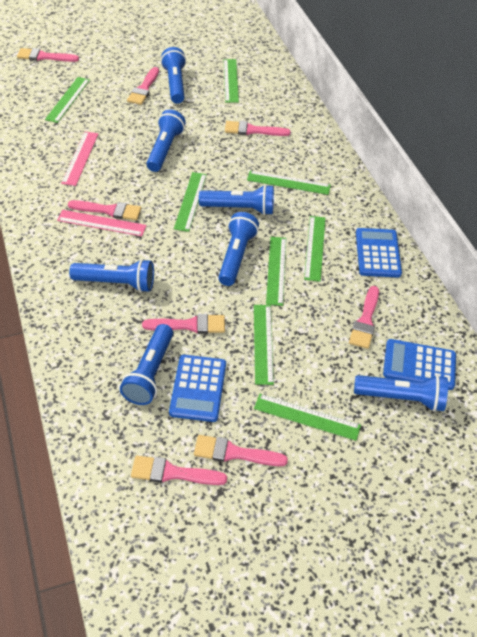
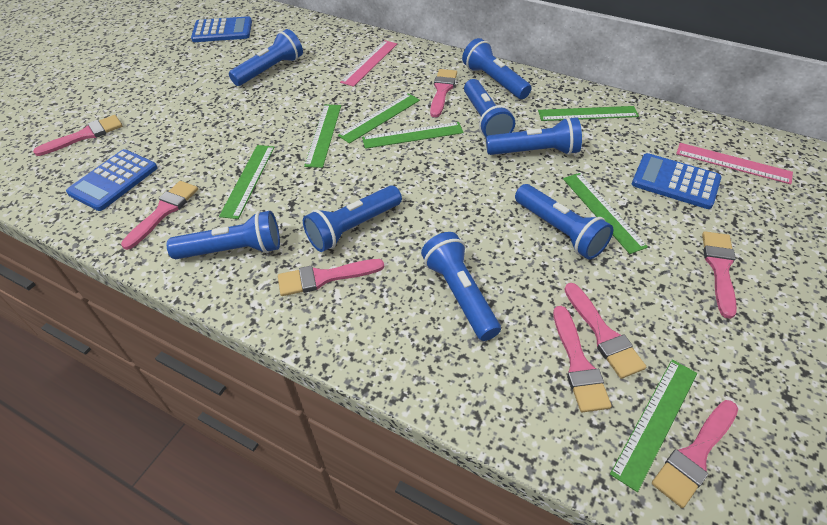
blue flashlight: [69,259,154,292] [120,324,173,405] [147,110,186,172] [161,47,186,104] [199,185,274,215] [218,212,259,286] [354,375,448,412] = 7 -> [167,211,280,259] [229,29,303,86] [303,185,402,252] [421,232,501,341] [462,38,532,99] [464,79,515,137] [486,117,582,155] [515,184,613,260] = 8
green ruler: [45,77,90,123] [174,172,207,232] [224,59,239,103] [247,171,331,195] [254,305,274,385] [254,394,361,441] [266,237,286,306] [304,216,325,282] = 8 -> [219,145,275,219] [304,104,341,168] [338,93,420,144] [362,122,464,149] [538,106,639,121] [563,173,648,254] [610,360,697,492] = 7

